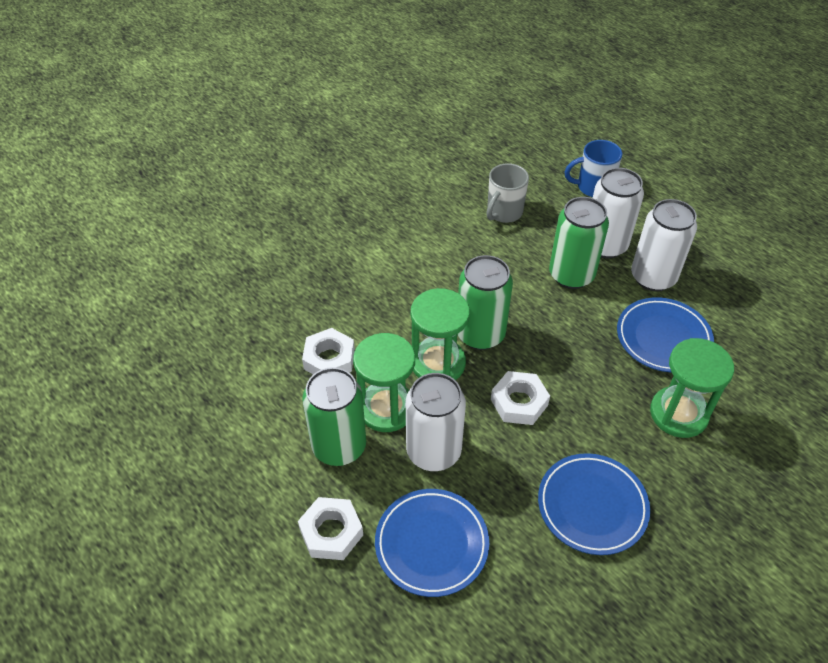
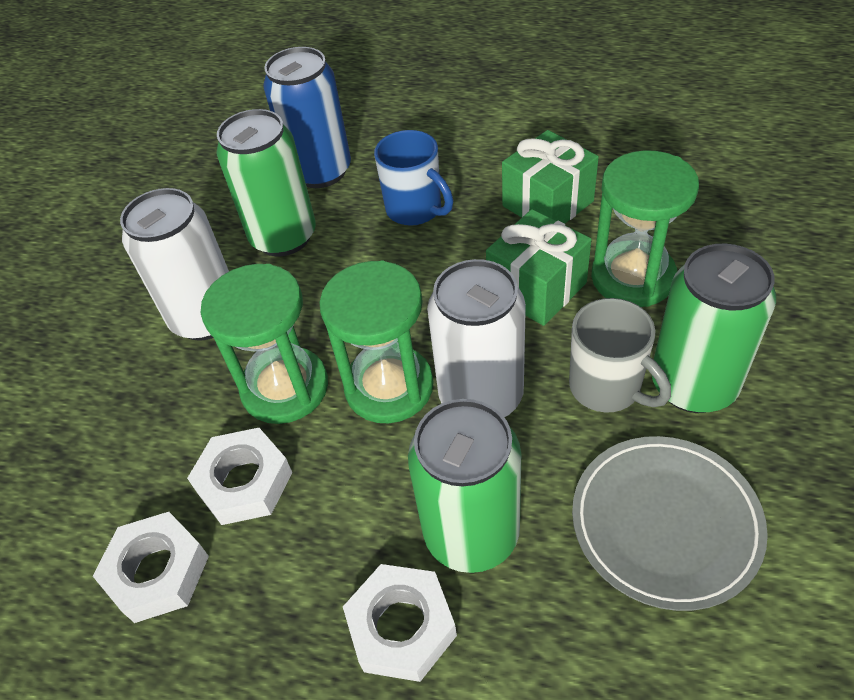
blue can: none = 0 -> [263,47,351,188] = 1
blue plate: [375,489,489,597] [538,453,650,555] [617,297,714,372] = 3 -> none = 0
green gift: none = 0 -> [486,209,592,326] [502,130,599,224] = 2
grey plate: none = 0 -> [572,436,768,611] = 1
white can: [406,373,466,471] [593,168,644,259] [631,199,697,291] = 3 -> [120,188,229,341] [427,259,526,417] = 2

